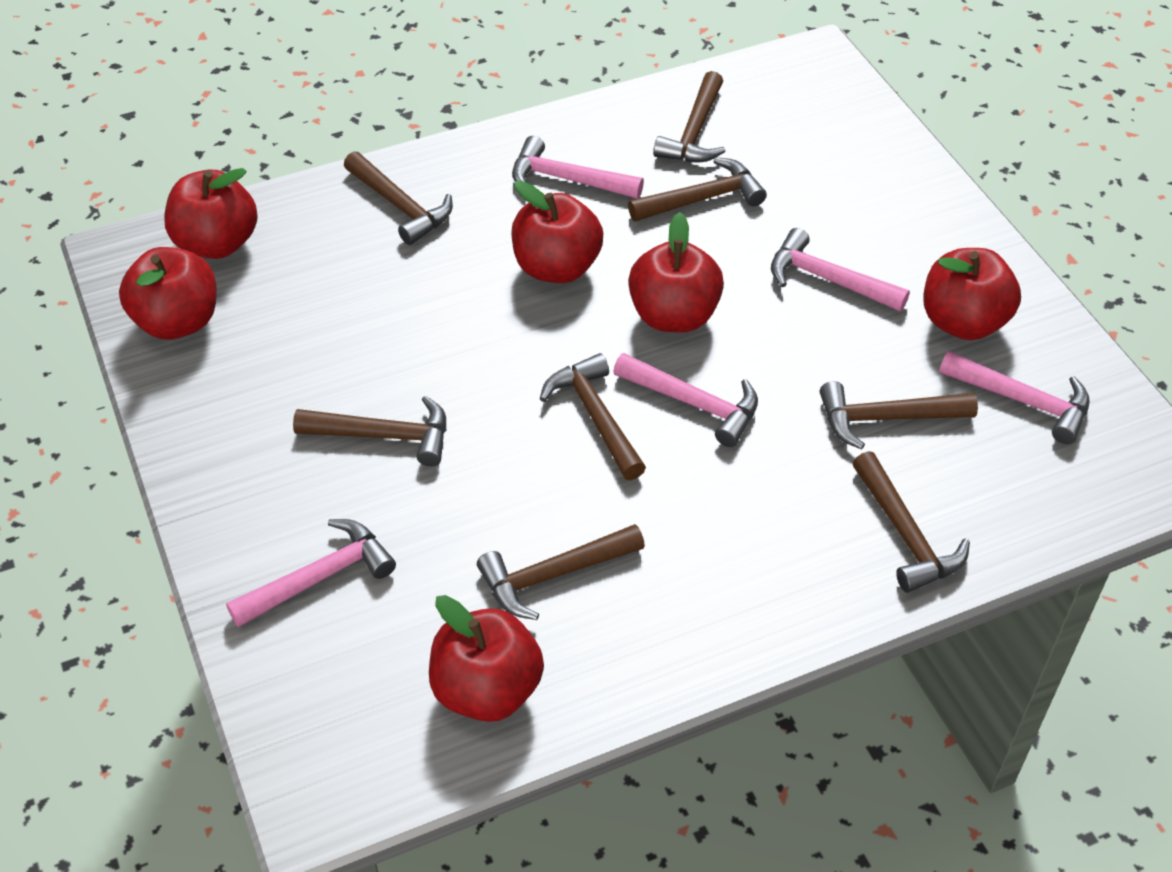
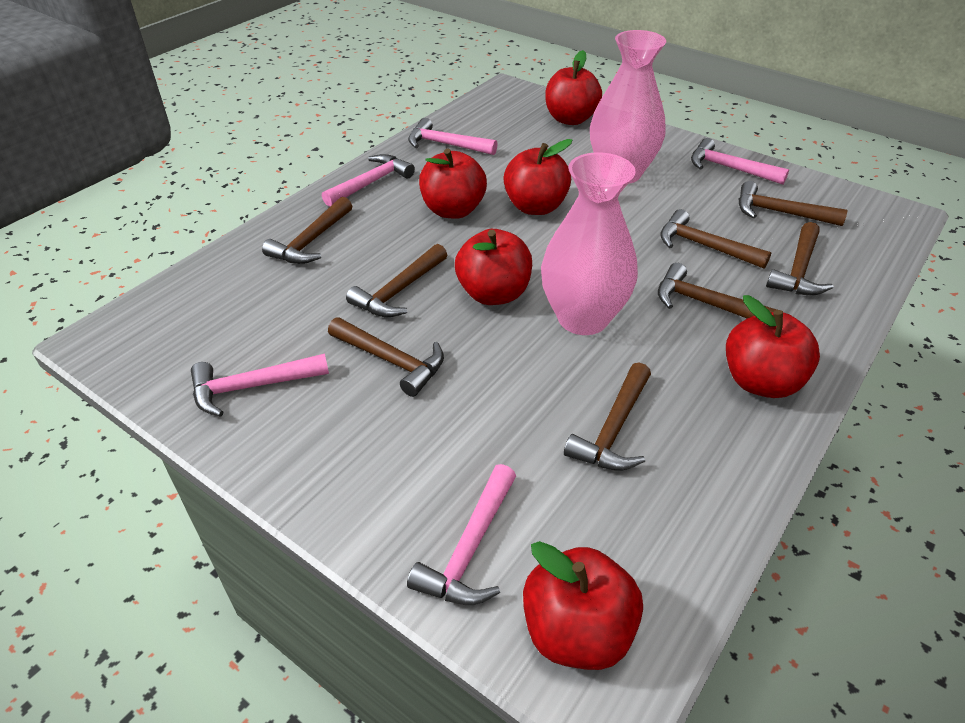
pink vase: none = 0 -> [541,153,638,335] [590,30,666,184] = 2

